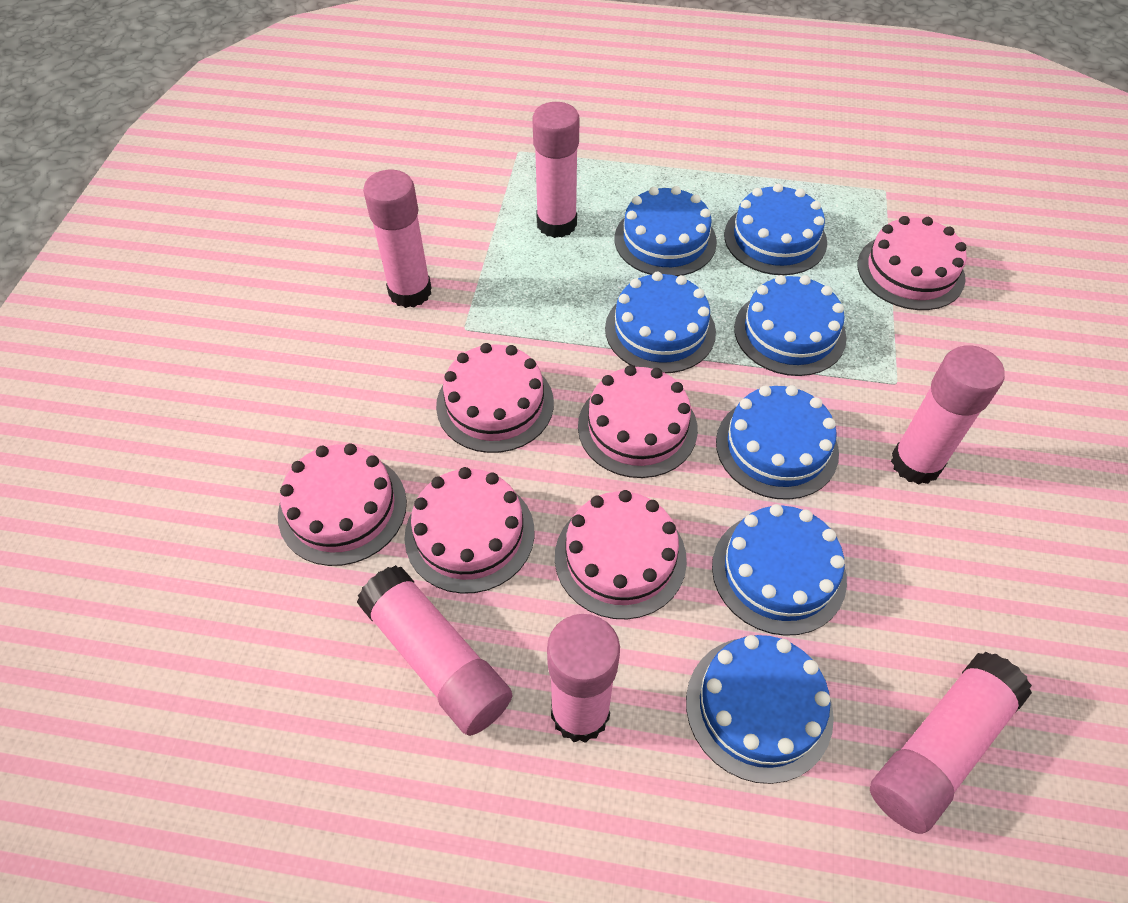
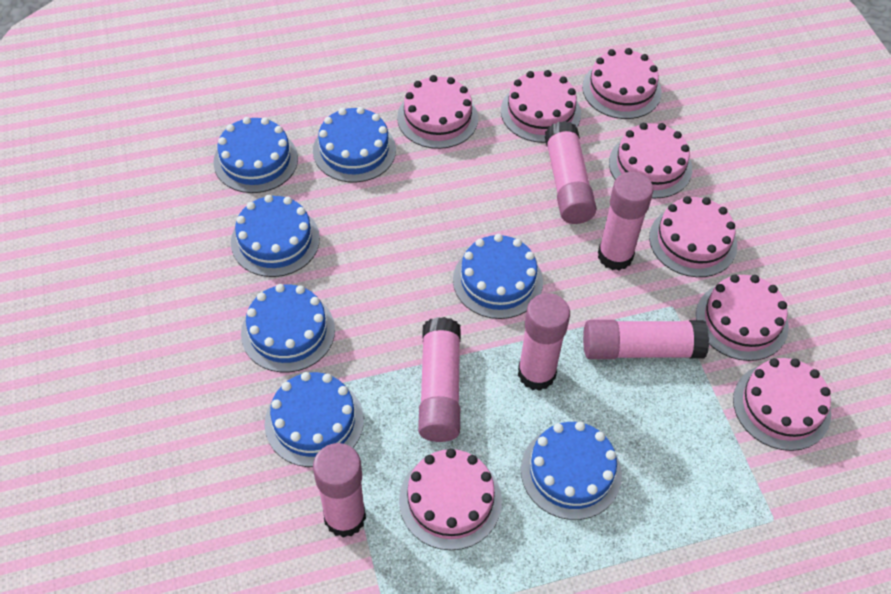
pink cake: [278,443,407,566] [404,467,534,594] [436,343,554,453] [555,490,687,619] [578,365,698,478] [858,216,967,310] = 6 -> [397,75,478,149] [399,448,502,550] [501,70,581,143] [582,48,662,119] [609,123,692,198] [649,196,737,277] [696,274,789,361] [733,358,831,451] = 8

